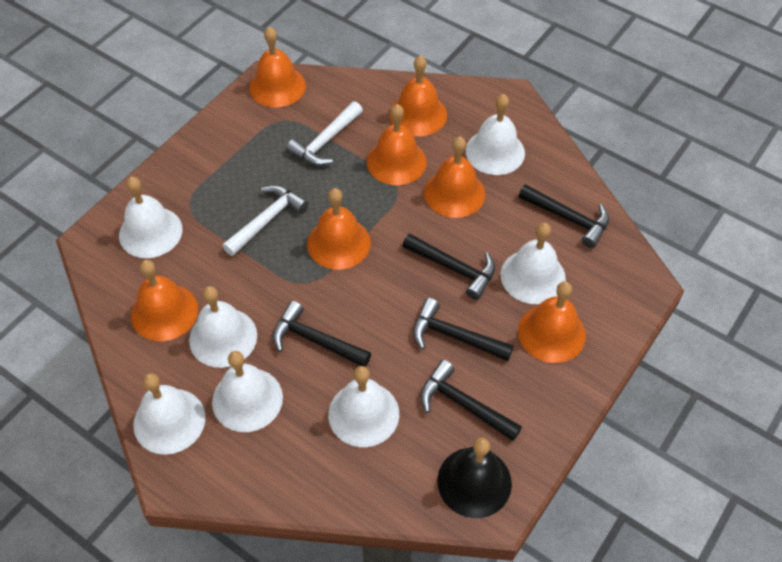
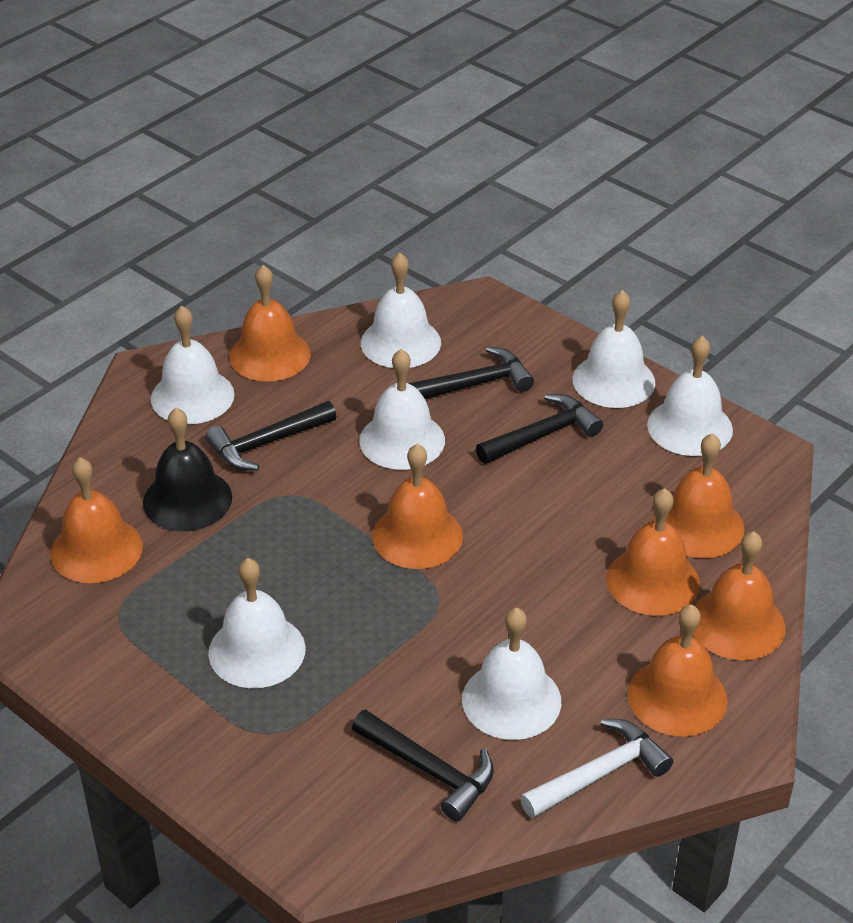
black hammer: [273,301,371,367] [402,234,495,300] [413,298,514,361] [420,360,522,441] [519,184,609,248] = 5 -> [205,401,337,471] [352,710,494,821] [409,347,534,399] [476,394,603,464] = 4
white hammer: [222,185,308,256] [286,101,363,166] = 2 -> [520,719,673,818] = 1

